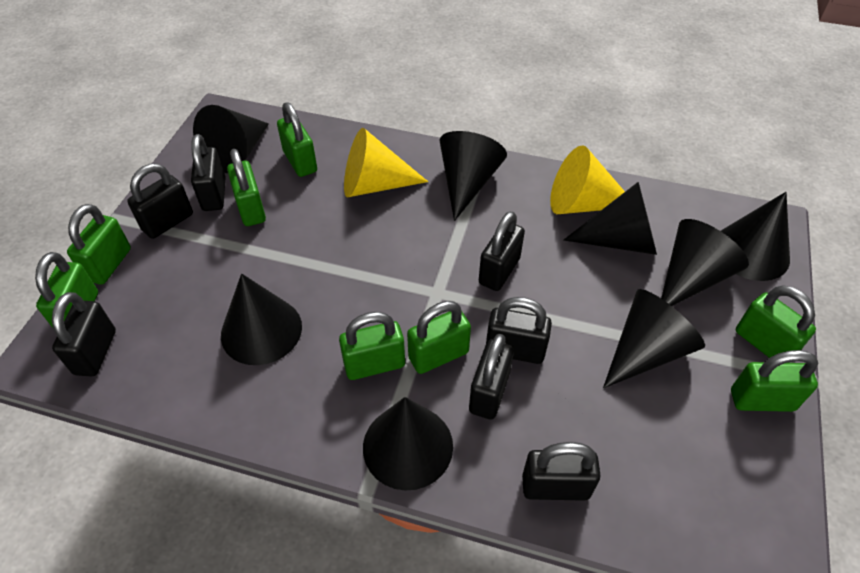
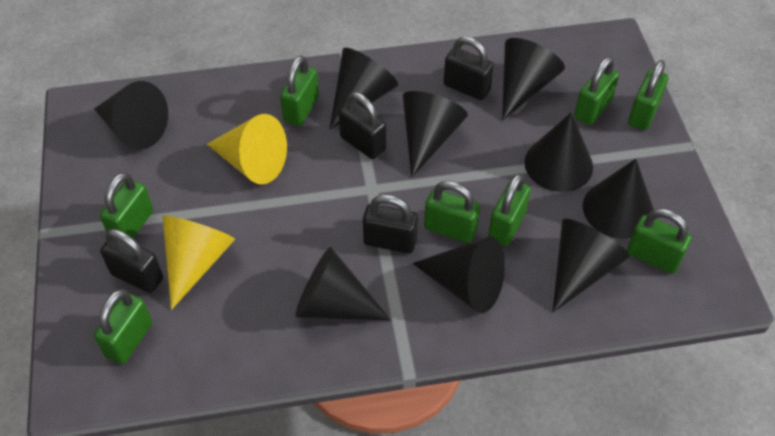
black cone: [193,105,269,173] [221,273,302,365] [363,397,453,490] [439,131,507,221] [564,182,657,255] [603,289,705,388] [661,219,749,306] [721,192,790,281] = 8 -> [94,81,168,150] [295,247,391,320] [330,48,398,129] [403,91,468,178] [413,236,505,313] [502,38,565,120] [524,112,593,192] [553,219,630,312] [583,159,654,239] = 9
black padlock: [52,292,116,377] [127,164,193,239] [191,134,226,211] [469,334,514,420] [479,211,525,291] [486,297,552,364] [522,442,601,501] = 7 -> [100,229,163,293] [338,92,386,159] [363,194,418,253] [444,37,494,100] = 4

